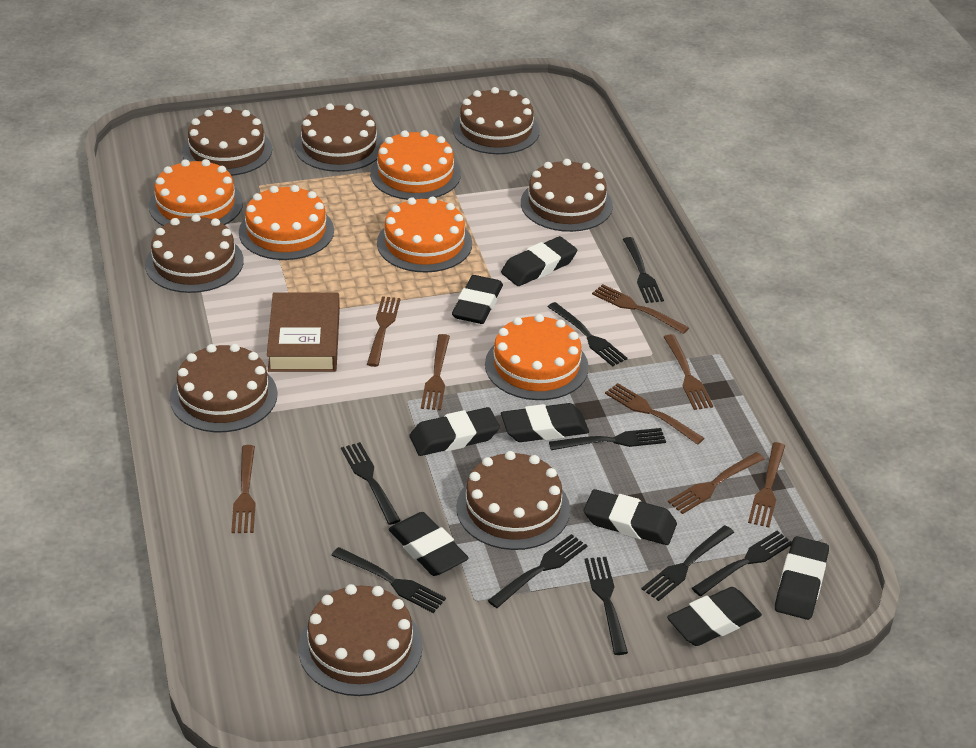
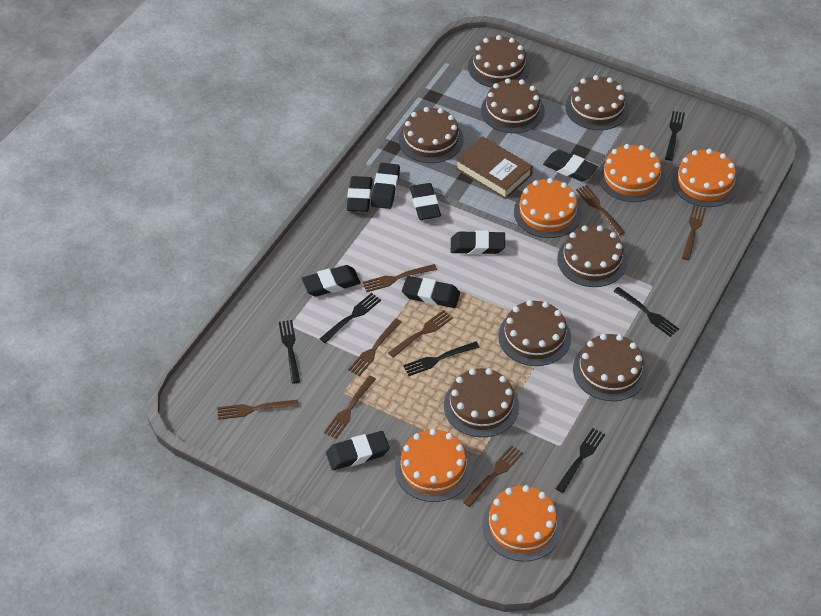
black fork: [331,547,446,613] [341,442,401,525] [487,534,587,608] [547,302,628,367] [549,428,666,450] [584,557,628,655] [623,237,664,303] [642,525,734,601] [692,530,792,596] = 9 -> [279,320,300,383] [320,293,381,343] [403,341,480,376] [555,428,605,493] [613,287,679,337] [665,111,685,161] = 6

